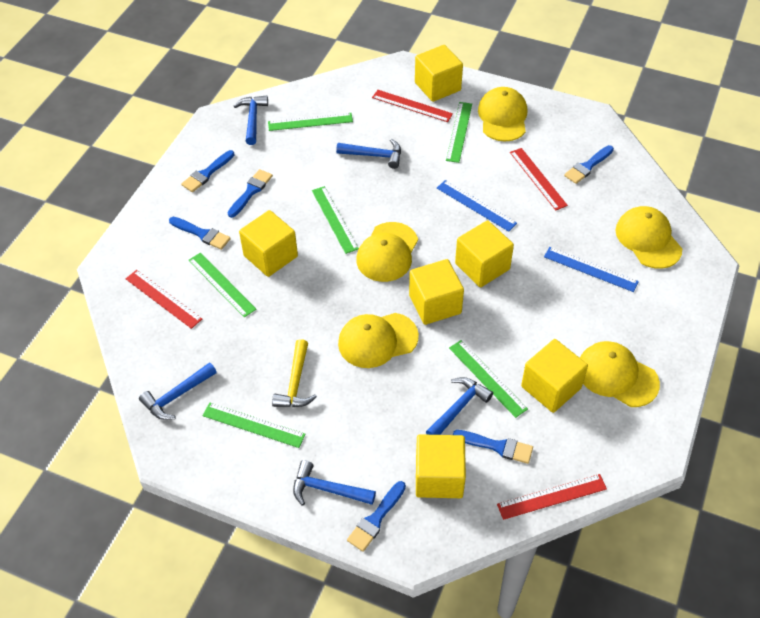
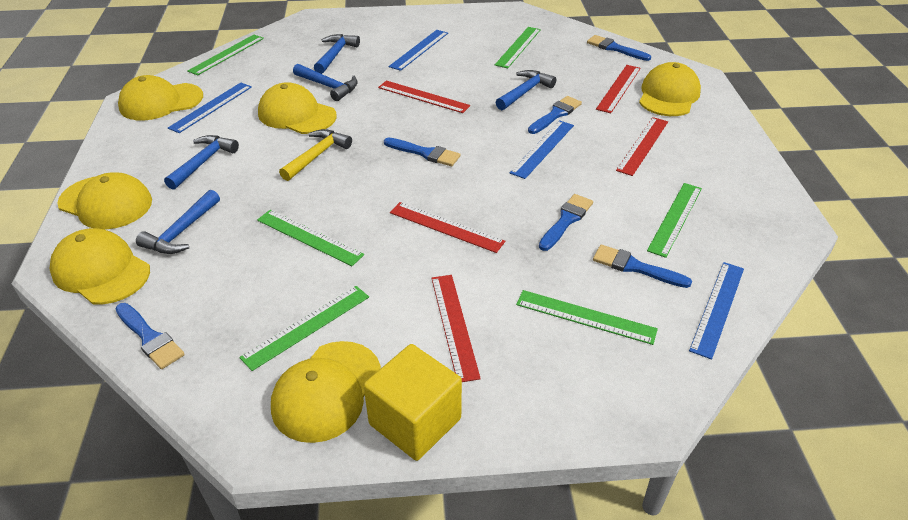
blue ruler: [437,180,517,232] [544,247,639,292] = 2 -> [168,82,252,133] [389,30,448,71] [510,120,574,179] [689,262,744,360] = 4
red ruler: [126,270,202,329] [372,90,453,122] [497,474,607,520] [510,148,568,210] = 4 -> [378,80,470,113] [390,202,505,253] [431,275,481,382] [596,65,641,113] [616,117,668,176] = 5
yellow cap: [338,313,419,368] [356,222,418,282] [478,87,527,142] [580,341,660,407] [616,206,682,269] = 5 -> [50,228,150,304] [58,172,152,230] [118,75,203,120] [258,82,337,134] [271,341,381,443] [639,62,701,116] = 6
yellow cube: [239,210,298,277] [409,259,464,325] [415,45,463,102] [416,434,466,498] [455,220,514,287] [521,339,588,413] = 6 -> [364,344,462,461] = 1

